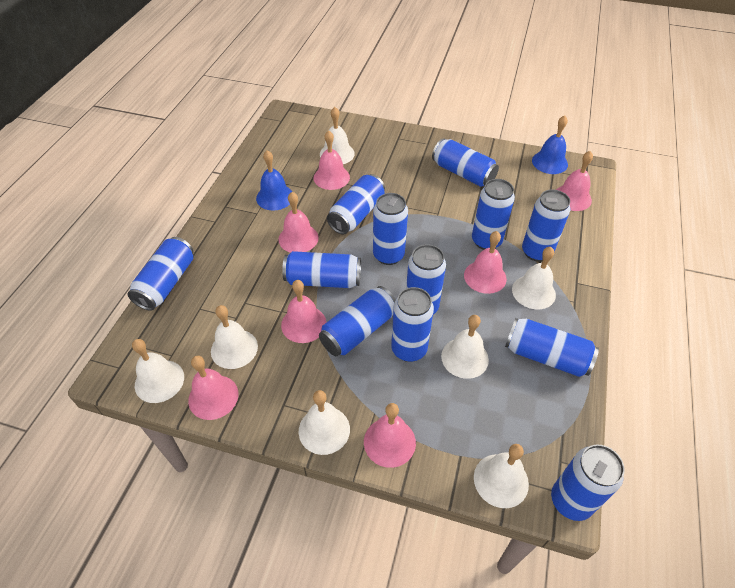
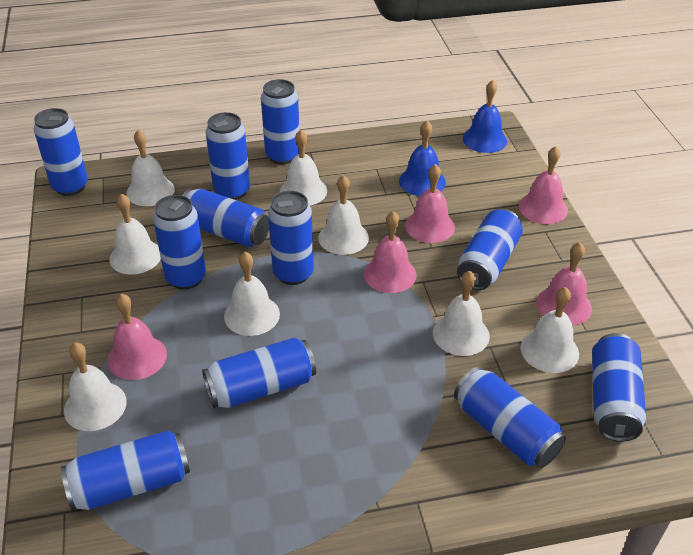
blue can: [127,237,193,311] [282,251,361,288] [319,286,396,356] [327,174,385,234] [373,193,408,265] [391,287,434,362] [406,244,446,315] [432,138,499,187] [472,179,515,250] [505,318,599,377] [522,190,570,262] [551,444,625,521] = 12 -> [34,108,88,196] [61,430,190,510] [153,195,206,290] [182,189,269,247] [202,337,316,408] [206,112,250,200] [261,79,300,164] [268,191,314,285] [454,367,566,468] [457,209,523,290] [592,333,646,442] = 11
pink bell: [188,356,239,420] [278,192,319,253] [281,280,326,343] [314,130,350,190] [364,403,416,468] [464,231,507,294] [556,151,593,211] = 7 -> [108,294,167,380] [364,211,417,293] [405,164,455,243] [519,146,568,224] [536,242,592,326] = 5
white bell: [132,339,184,403] [211,305,258,369] [299,390,350,455] [320,107,355,164] [441,315,489,379] [474,444,529,508] [512,247,556,309] = 7 -> [64,342,127,431] [109,194,161,274] [126,130,175,206] [224,252,280,336] [280,130,327,206] [318,175,369,255] [433,271,490,356] [520,287,579,373] = 8

